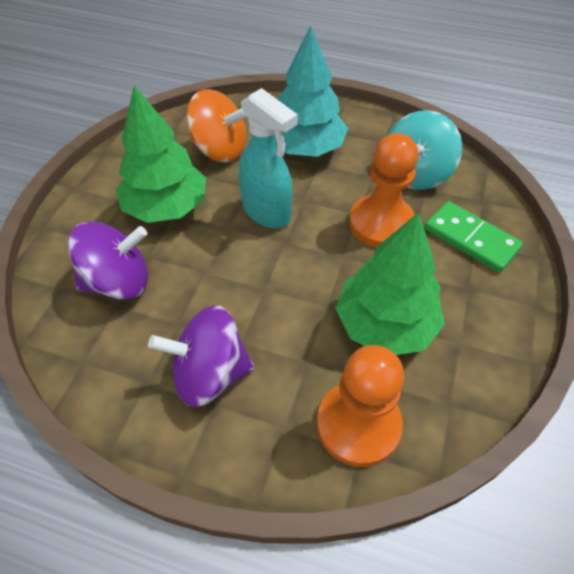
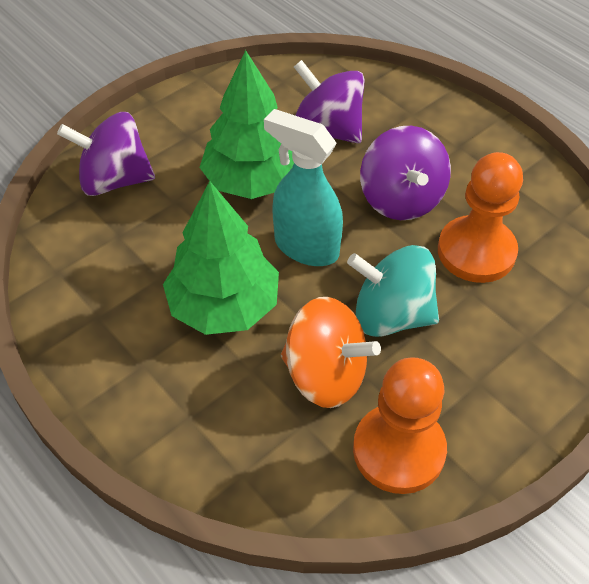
green domino: [425,201,523,273] = 1 -> none = 0
purple spinning top: [68,221,148,299] [148,306,255,407] = 2 -> [57,112,155,196] [294,60,365,143] [360,126,451,220] = 3
turquoise tree: [274,26,348,157] = 1 -> none = 0

